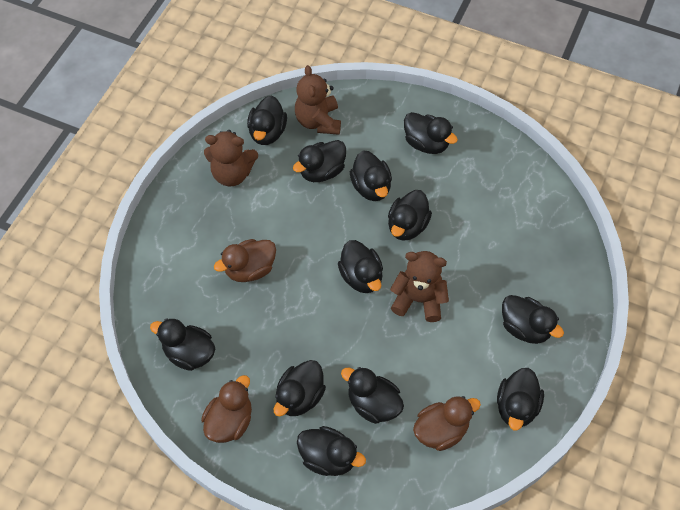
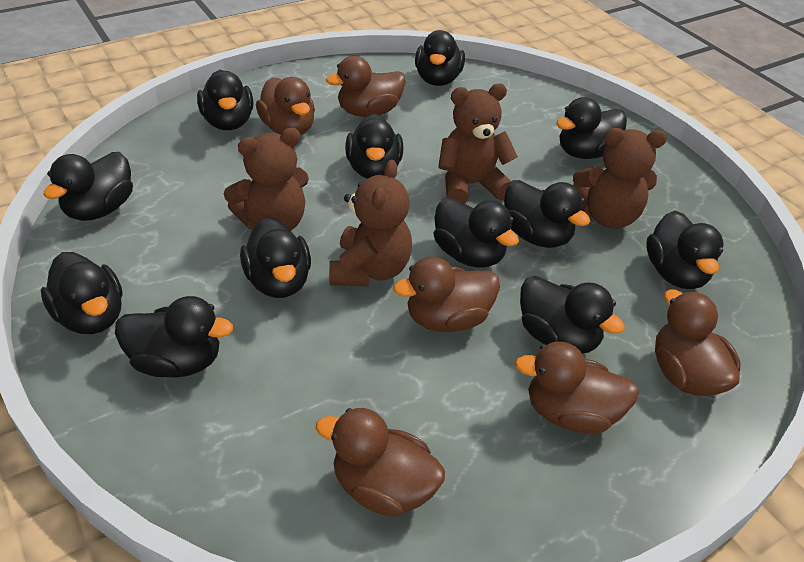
brown duck: [201,375,252,443] [214,239,276,282] [413,396,481,451] = 3 -> [256,77,315,135] [315,408,445,517] [326,56,406,117] [393,257,500,332] [515,341,639,434] [655,289,741,396] = 6
brown teddy bear: [204,130,258,186] [295,65,341,135] [390,251,449,322] = 3 -> [224,128,309,231] [329,160,412,286] [438,84,518,204] [573,128,667,229] = 4

